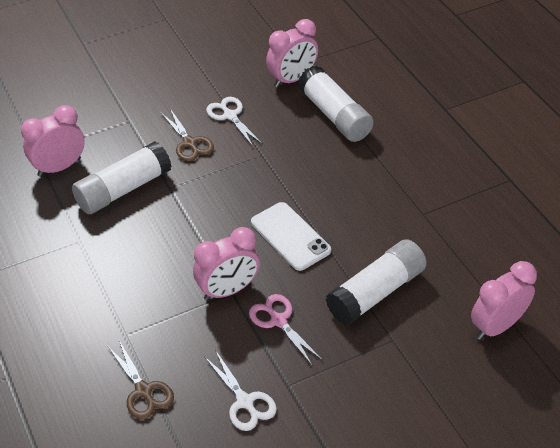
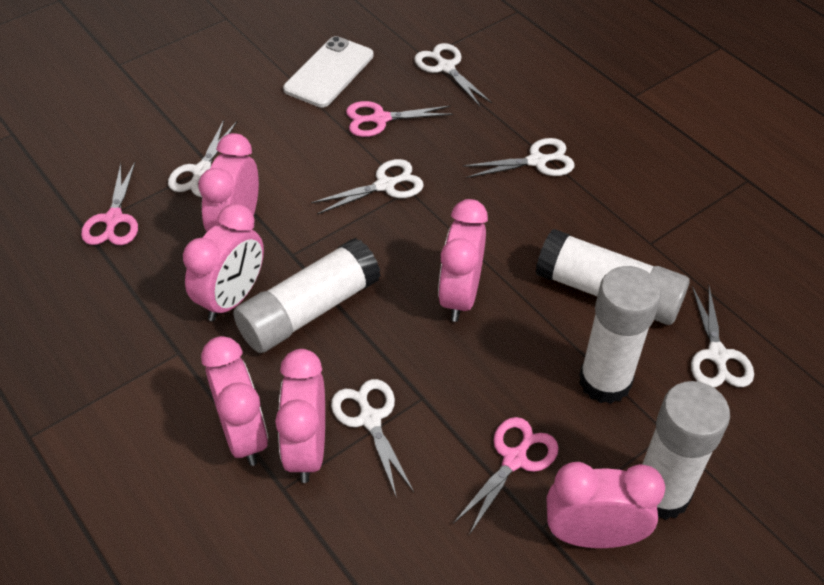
brown scissors: [108,340,174,420] [161,109,214,161] = 2 -> none = 0
pink clock: [21,105,85,177] [193,227,260,300] [266,19,318,88] [471,261,537,340] = 4 -> [183,204,264,321] [198,133,259,232] [201,336,268,466] [275,349,325,483] [438,199,488,322] [547,462,665,548] = 6
pink scissors: [249,294,322,366] = 1 -> [81,162,138,245] [346,101,453,137] [453,417,559,535] = 3
white glue stick: [72,141,172,215] [298,66,374,142] [326,239,427,325] = 3 -> [233,238,381,353] [536,229,690,325] [579,266,661,404] [642,381,730,520] = 4
white scissors: [204,350,277,431] [206,97,263,146] = 2 -> [168,120,237,197] [311,159,424,214] [331,379,414,498] [414,43,492,107] [462,138,575,178] [691,286,754,388] = 6

